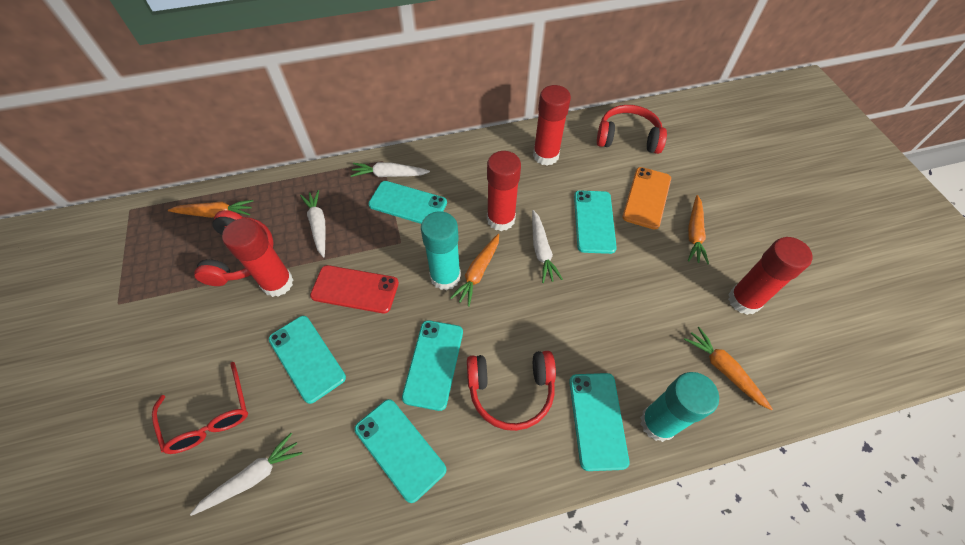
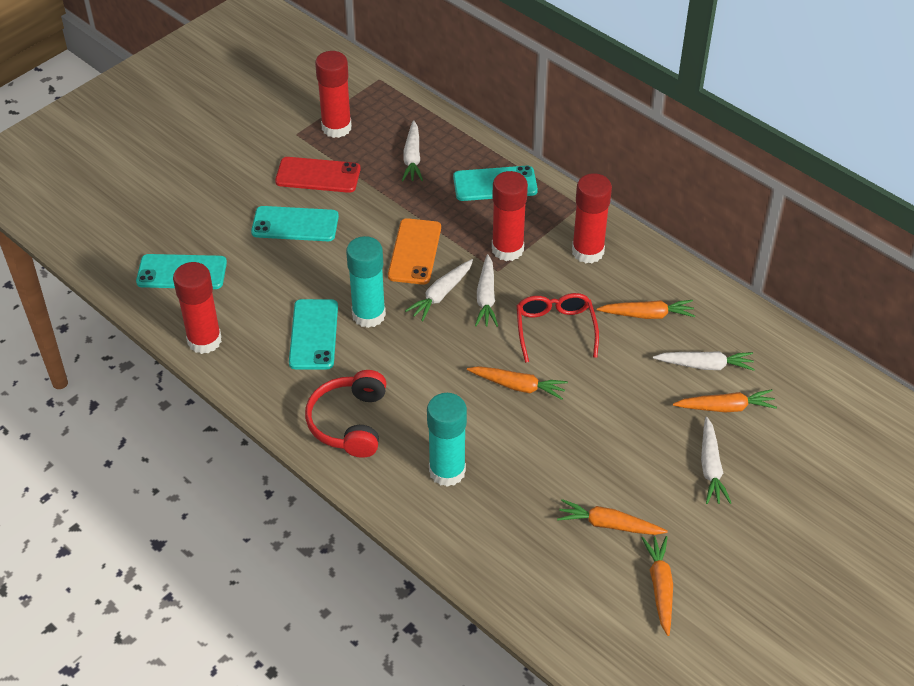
orange carrot: [168,200,253,218] [450,234,499,307] [684,327,773,411] [688,195,709,264] = 4 -> [467,366,568,400] [557,499,668,535] [597,300,695,319] [642,536,673,636] [673,389,777,412] = 5
red headphones: [194,210,274,286] [467,351,556,431] [597,105,667,154] = 3 -> [305,370,387,458] = 1
turquoise phone: [269,316,346,404] [355,399,446,503] [368,181,447,224] [402,320,463,411] [569,373,629,471] [574,190,617,254] = 6 -> [136,254,227,289] [251,206,339,241] [289,299,338,369] [453,166,538,201] = 4
white carrot: [190,433,302,516] [300,190,325,258] [351,162,430,177] [532,210,563,283] = 4 -> [402,120,423,181] [405,259,473,321] [475,254,498,327] [653,351,755,371] [701,417,731,504] = 5

